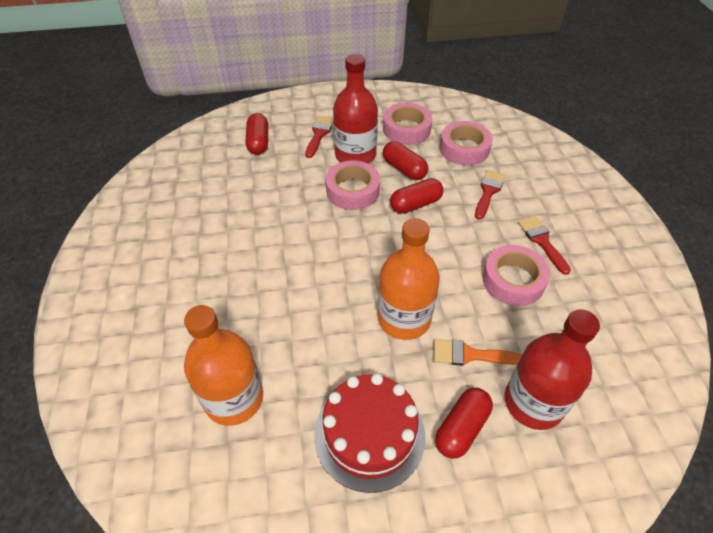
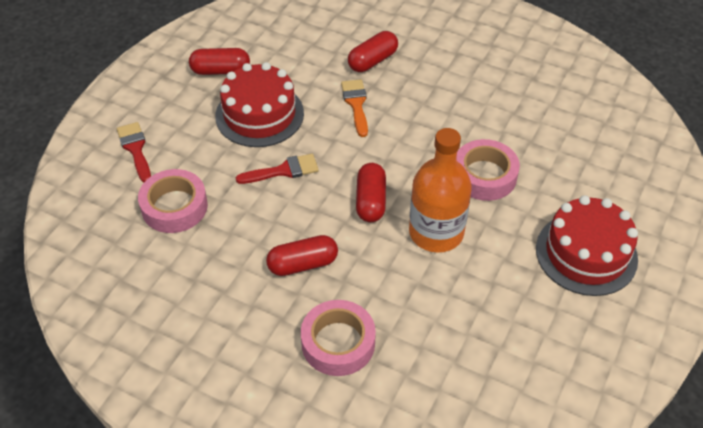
orange bottle: [184,305,263,426] [378,218,440,340] = 2 -> [409,128,472,253] = 1
pink tape: [326,160,380,210] [383,103,432,145] [440,121,493,165] [482,245,550,306] = 4 -> [138,169,208,233] [301,300,376,376] [456,139,520,201] = 3
red bottle: [333,54,378,164] [505,309,600,430] = 2 -> none = 0
red brush: [305,116,333,158] [475,170,505,220] [518,216,571,275] = 3 -> [117,122,151,182] [236,154,319,184] = 2
red cake: [314,373,425,493] = 1 -> [215,62,304,147] [536,195,638,296] = 2

